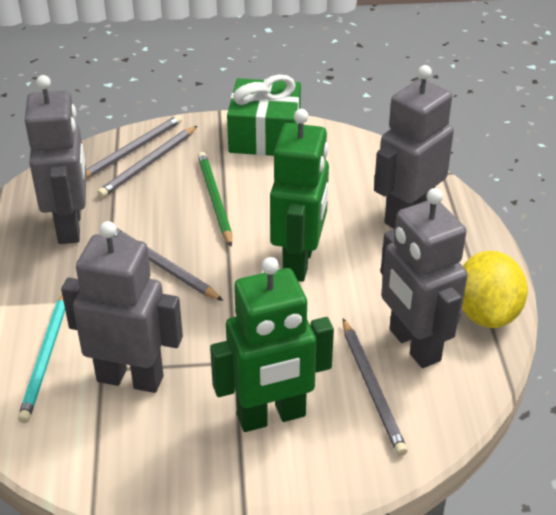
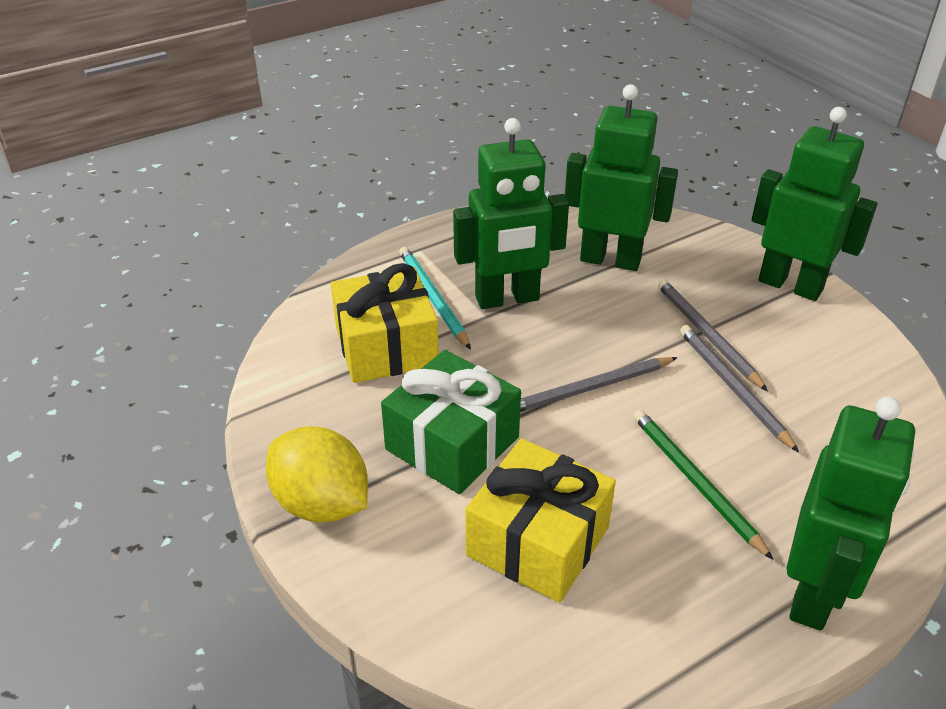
green robot: [210,257,334,432] [270,109,329,282] = 2 -> [453,118,569,309] [565,84,678,271] [751,107,877,301] [786,397,915,631] = 4
grey pencil: [86,115,182,179] [97,126,197,198] [113,228,223,301] [343,318,408,456] = 4 -> [520,357,678,412] [657,279,768,391] [680,325,799,452] = 3
grey robot: [25,75,87,244] [61,221,183,393] [374,65,454,229] [381,188,468,368] = 4 -> none = 0
yellow gift: none = 0 -> [331,263,439,383] [466,438,616,603] = 2

